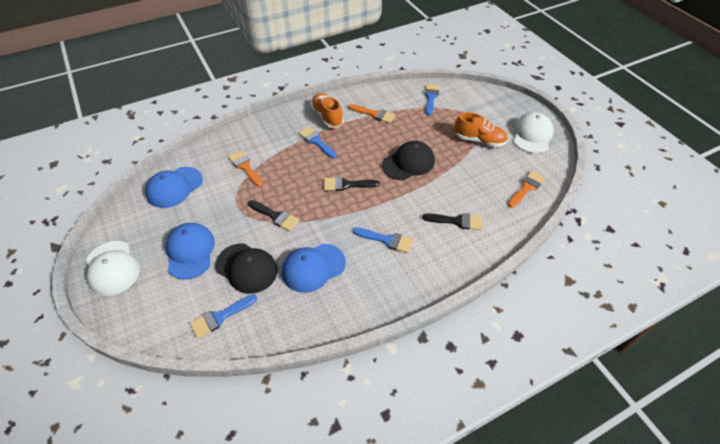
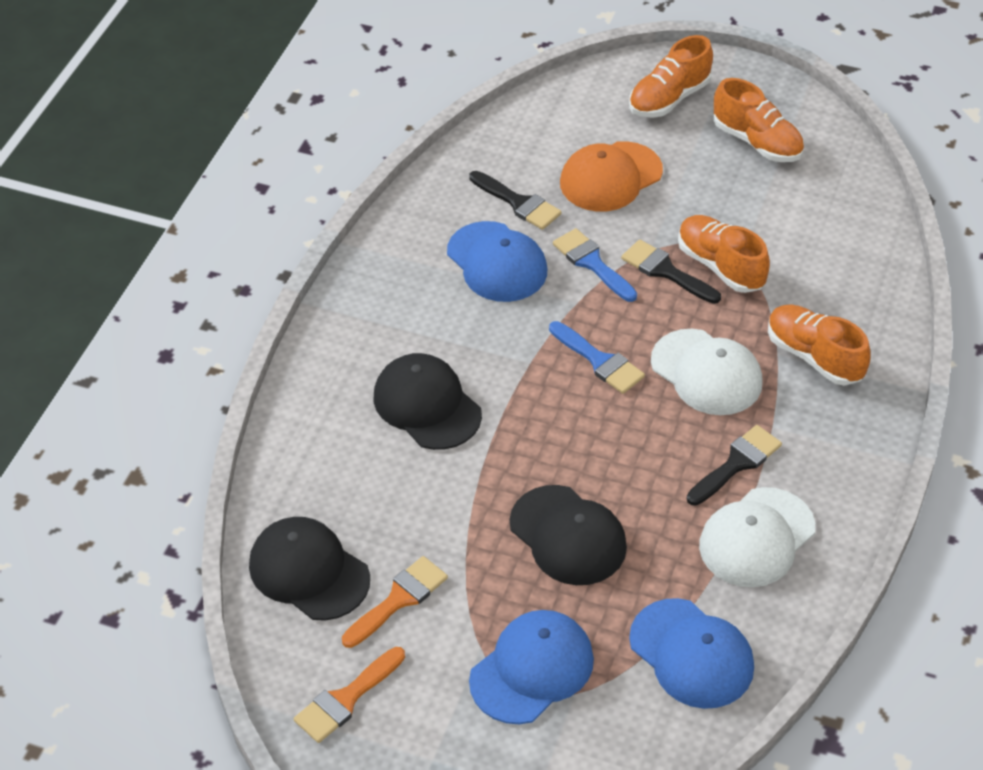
black cap: [215,243,278,294] [382,141,435,180] = 2 -> [249,517,370,621] [374,353,482,450] [510,485,627,585] = 3
blue brush: [190,294,257,338] [298,126,337,158] [353,228,413,253] [425,84,439,116] = 4 -> [549,321,645,394] [553,228,637,302] = 2
orange brush: [228,150,263,186] [348,104,396,123] [508,171,545,208] = 3 -> [294,647,405,743] [342,556,448,648] = 2
orange cap: none = 0 -> [560,141,663,211] = 1
orange shoe: [311,93,343,128] [454,112,508,147] = 2 -> [629,35,713,118] [678,215,770,293] [713,78,804,162] [768,305,870,385] = 4

